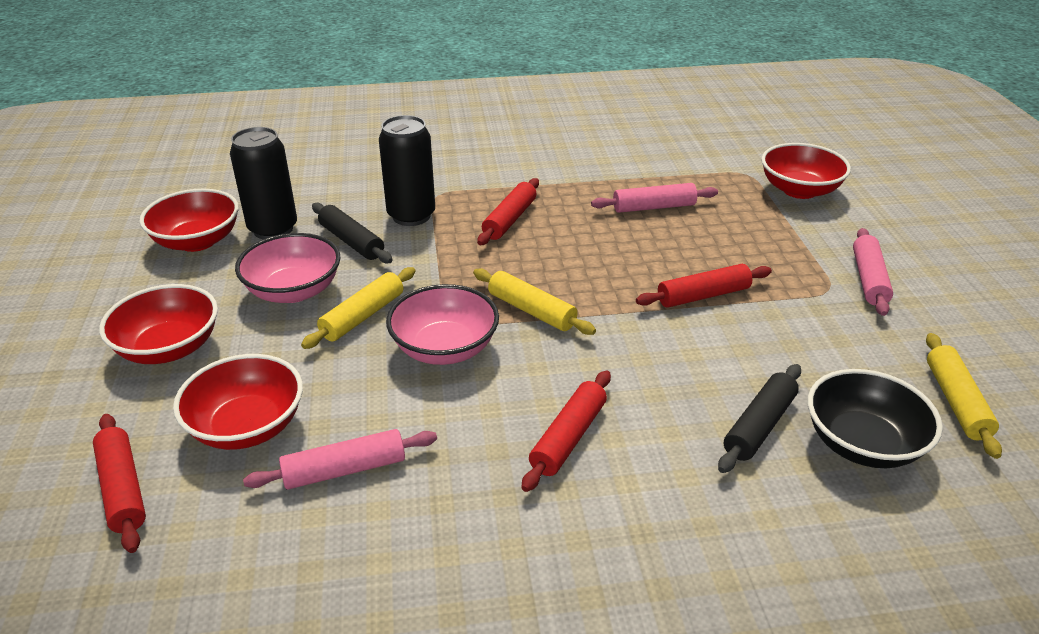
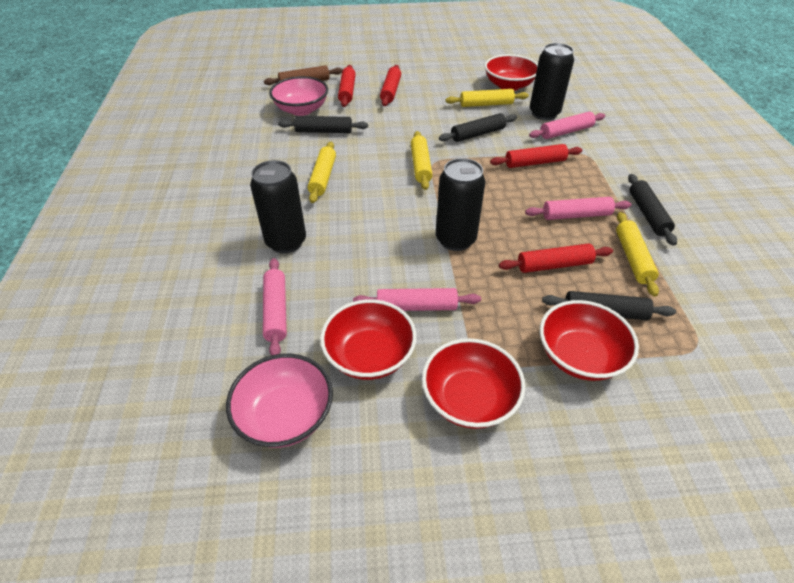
black bowl: [808,369,943,468] = 1 -> none = 0
black can: [230,127,297,239] [379,115,435,226] = 2 -> [250,160,306,253] [436,158,485,251] [530,43,574,120] = 3
black rolling pin: [312,203,393,263] [718,364,801,473] = 2 -> [278,116,368,133] [439,113,517,142] [542,291,676,320] [628,174,677,245] = 4
brown rolling pin: none = 0 -> [264,65,343,85] = 1
pink rolling pin: [243,429,437,489] [591,183,718,213] [853,228,893,316] = 3 -> [263,258,287,355] [353,288,481,311] [525,197,632,220] [529,112,605,139] = 4
yellow rolling pin: [301,267,415,349] [473,268,596,335] [926,333,1002,459] = 3 -> [308,142,336,203] [411,131,432,190] [446,89,529,107] [616,212,659,297] = 4

